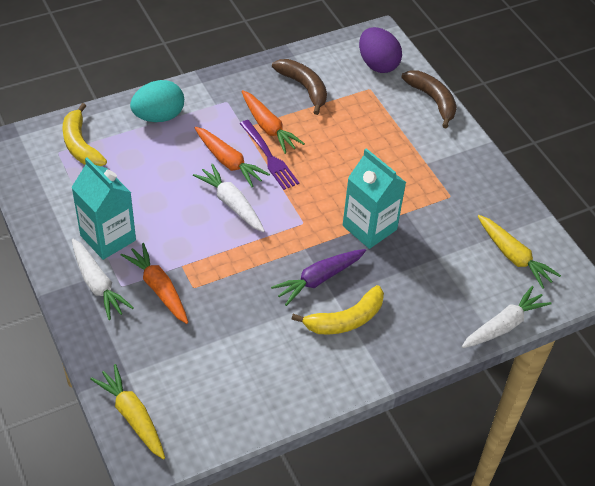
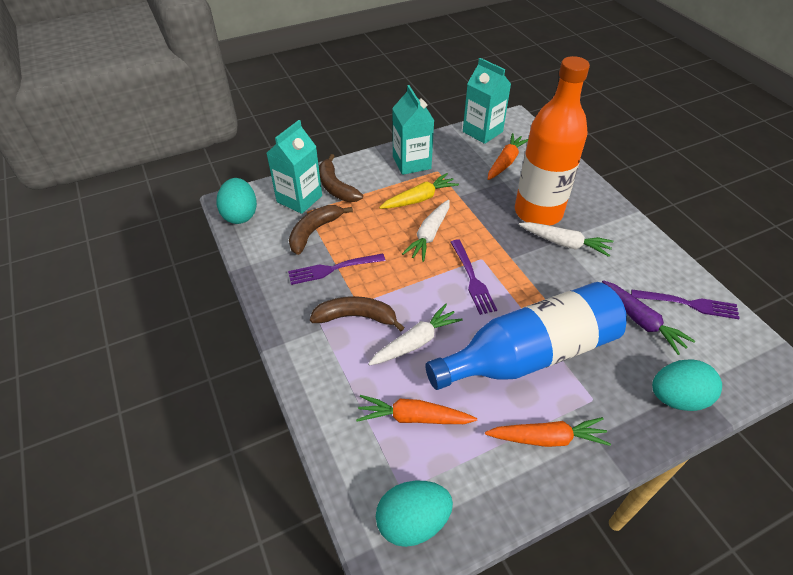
blue bottle: none = 0 -> [425,282,627,390] = 1
brown banana: [272,59,327,115] [401,70,457,128] = 2 -> [289,205,353,255] [310,296,405,331] [319,154,363,202] = 3
orange bottle: none = 0 -> [515,56,590,225] = 1
purple egg: [359,27,402,73] = 1 -> none = 0
purple fork: [240,120,299,190] = 1 -> [288,254,385,285] [451,239,497,315] [631,289,740,319] = 3
turquoise carton: [71,157,136,260] [343,148,406,249] = 2 -> [267,120,322,214] [392,85,434,175] [463,58,511,144] = 3
turquoise egg: [130,80,184,122] = 1 -> [217,178,257,224] [376,481,453,547] [652,359,722,411] = 3
yellow banana: [62,103,107,166] [292,285,384,335] = 2 -> none = 0
yellow carrot: [90,364,165,459] [478,215,561,289] = 2 -> [379,173,459,209] = 1

